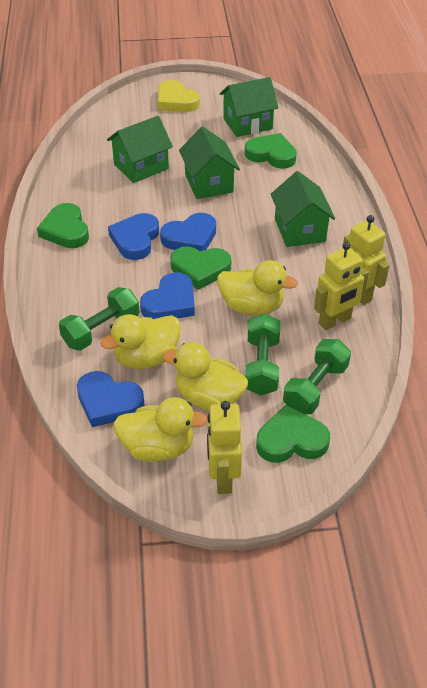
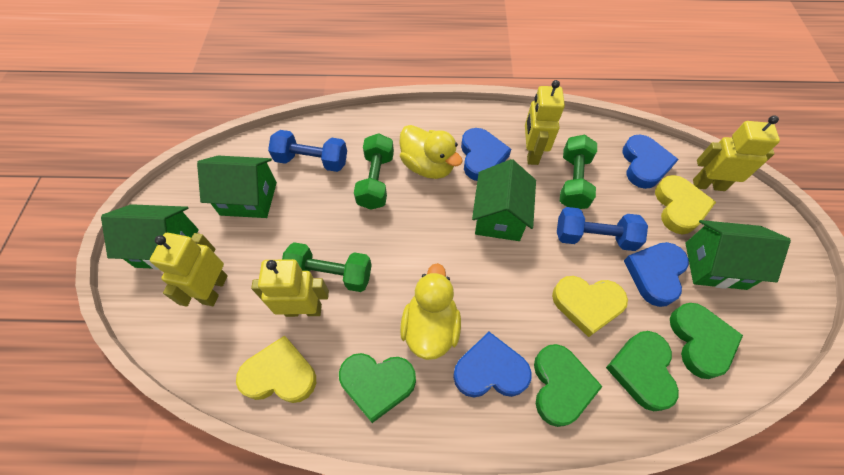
blue dumbbell: none = 0 -> [268,130,347,172] [557,207,648,251] = 2
yellow duck: [101,314,181,369] [113,397,208,462] [163,342,248,411] [217,260,298,315] = 4 -> [399,125,463,179] [400,263,461,360] = 2
yellow heart: [158,80,200,112] = 1 -> [236,335,316,403] [552,276,628,337] [655,175,716,234] = 3
yellow robot: [207,401,242,494] [314,242,369,330] [342,215,389,305] = 3 -> [150,233,228,307] [251,259,329,317] [525,80,565,165] [693,116,780,191] = 4

